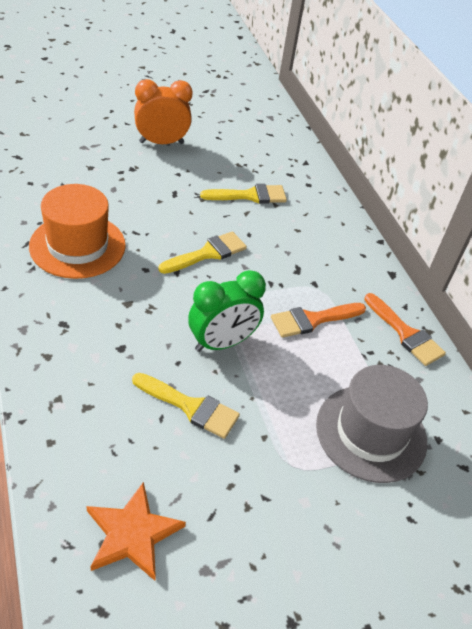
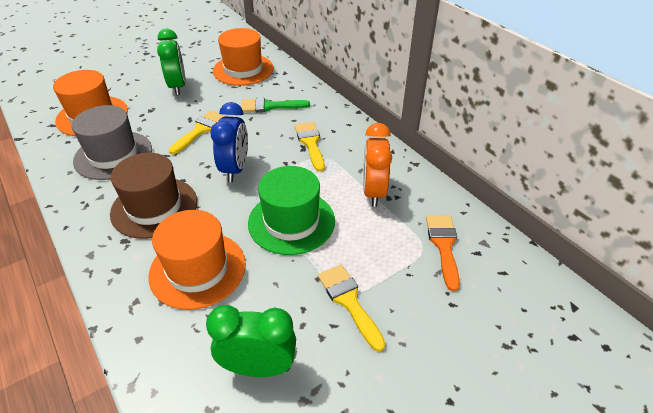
blue clock: none = 0 -> [210,102,248,182] = 1
brown hat: none = 0 -> [110,153,197,239] = 1
green brush: none = 0 -> [241,98,310,113] = 1
green clock: [188,270,266,352] = 1 -> [157,29,186,95] [206,305,296,377] = 2
green hat: none = 0 -> [248,166,335,255] = 1
orange brush: [271,303,366,338] [364,293,446,366] = 2 -> [426,216,460,291] = 1
orange hat: [29,184,126,279] = 1 -> [53,70,128,136] [148,210,246,310] [213,28,274,86] = 3
orange star: [86,482,186,581] = 1 -> none = 0

